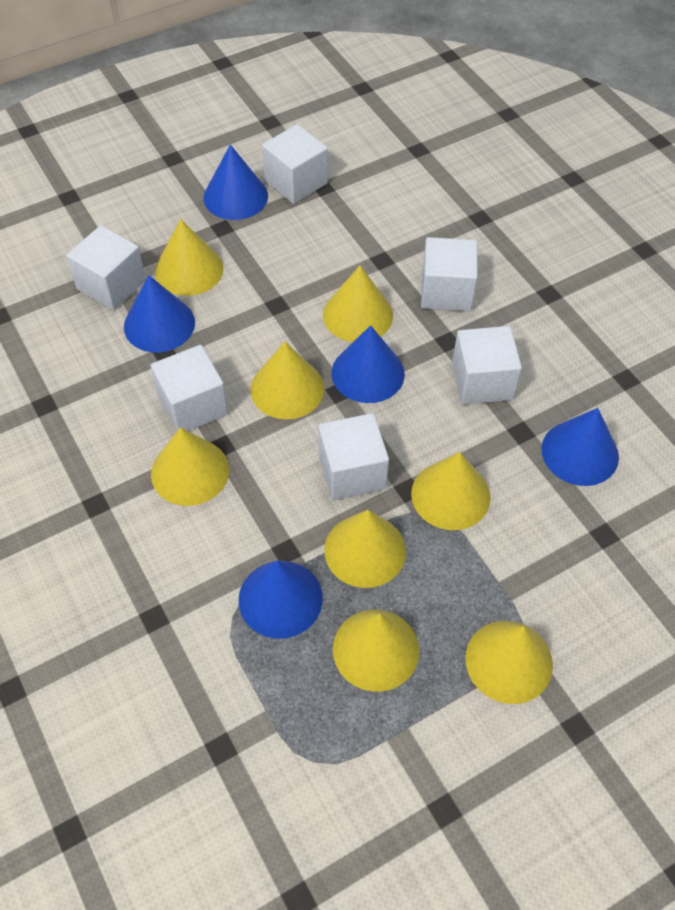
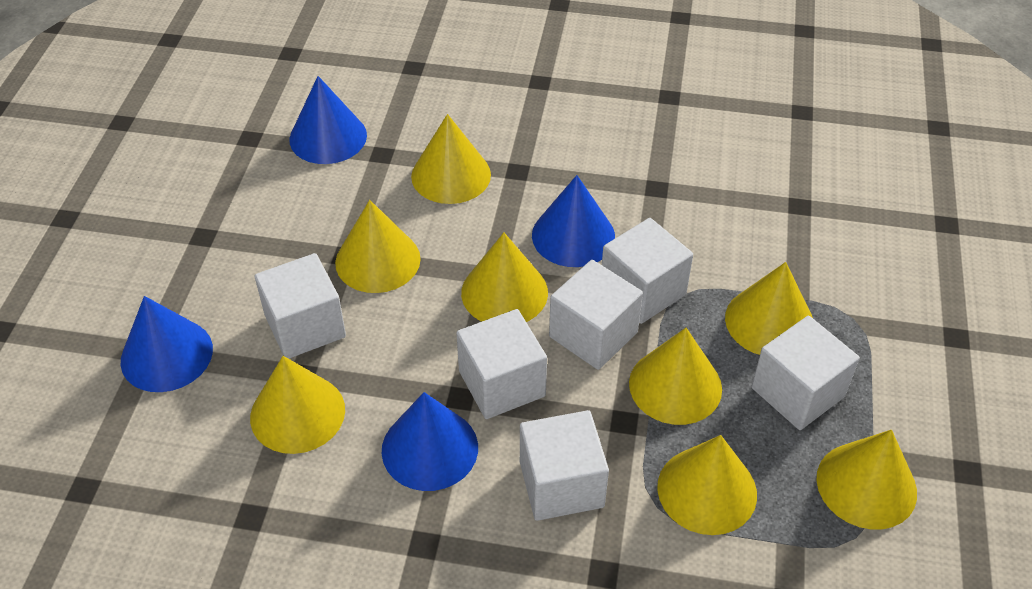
blue cone: [124,275,195,352] [203,144,268,220] [239,561,323,639] [332,325,405,403] [541,408,619,486] = 5 -> [121,296,213,392] [289,76,367,164] [382,392,478,491] [532,175,615,267] = 4

